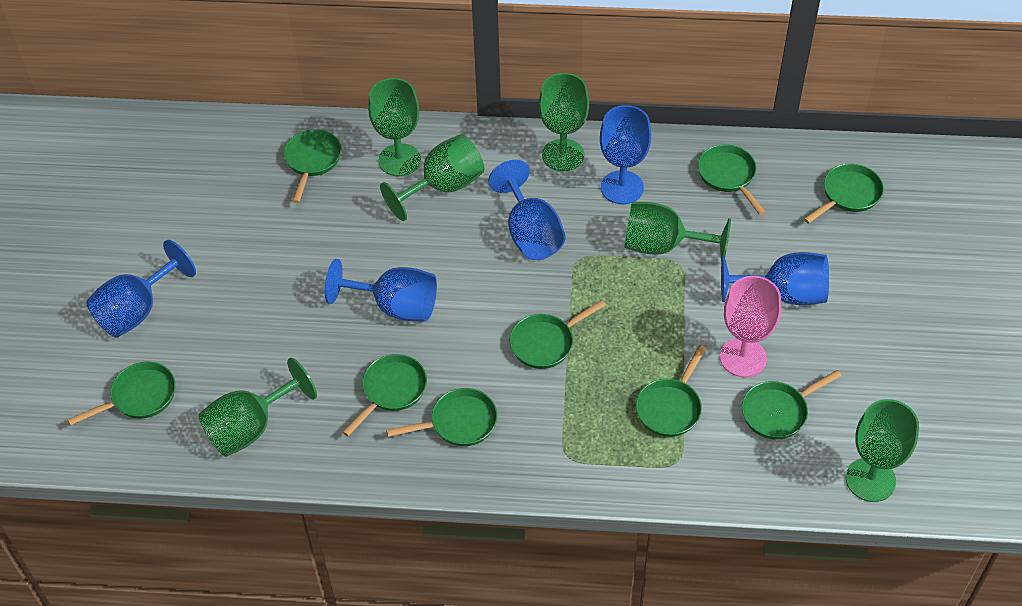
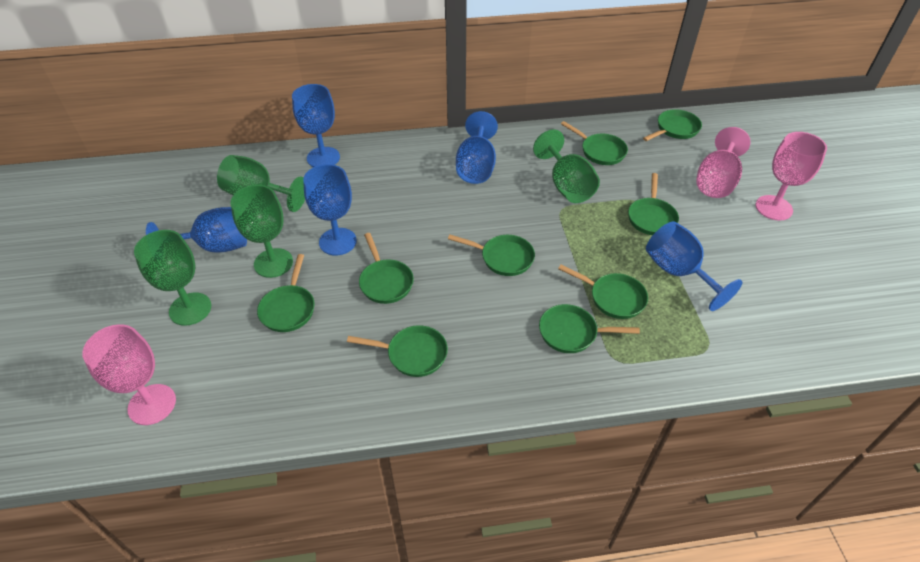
green goblet: [198,358,317,457] [368,78,421,176] [380,134,484,221] [539,73,589,171] [624,202,731,260] [846,399,919,502] = 6 -> [134,230,211,326] [217,155,305,212] [231,185,293,278] [533,130,600,203] = 4
pink goblet: [720,276,781,377] = 1 -> [82,324,176,425] [696,127,751,198] [756,132,827,221] = 3

